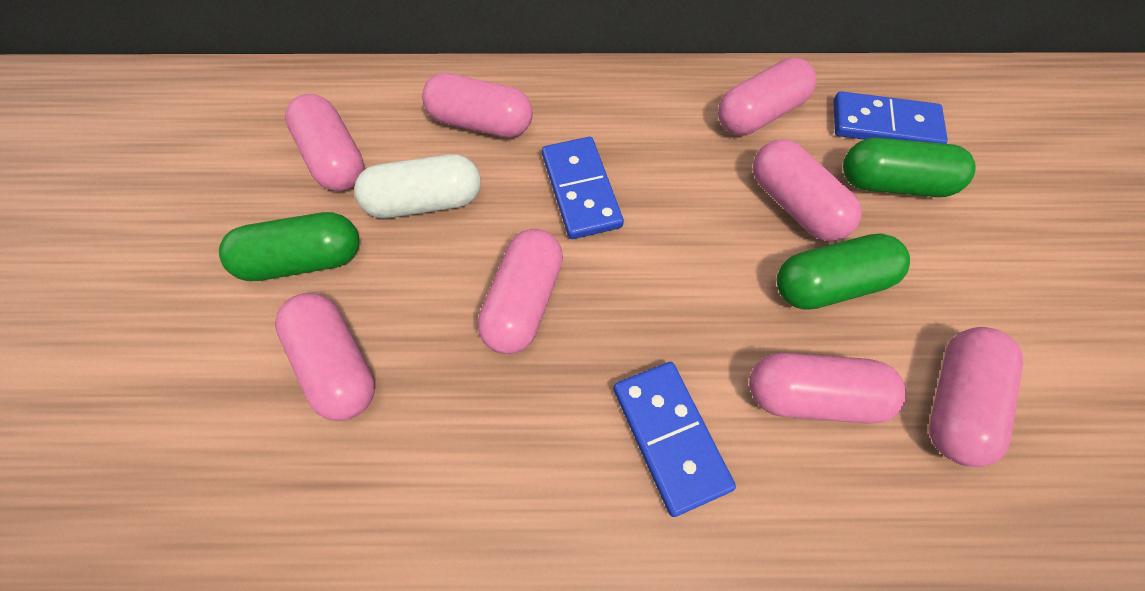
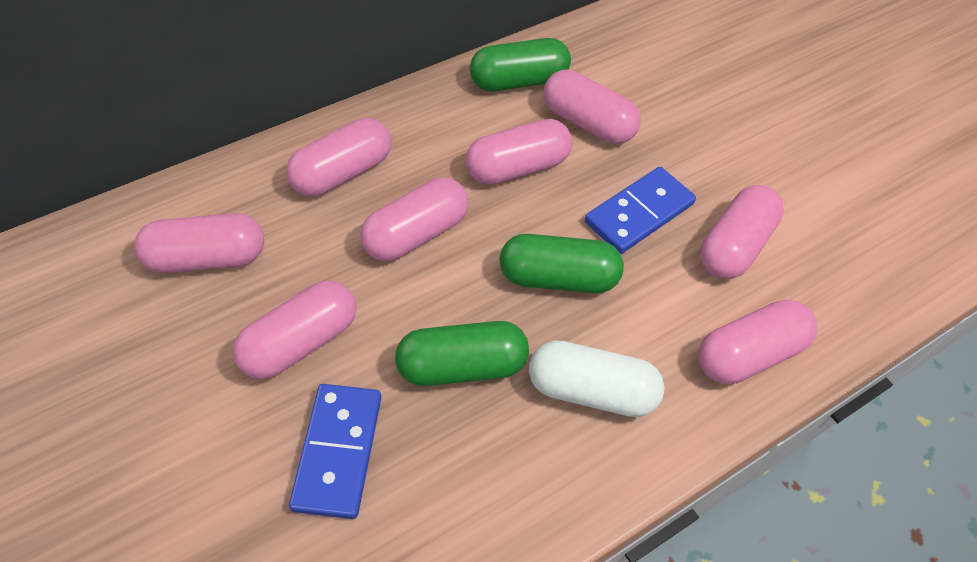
blue domino: [542,137,624,239] [613,362,736,517] [833,91,948,144] = 3 -> [289,384,381,519] [585,167,696,254] = 2

